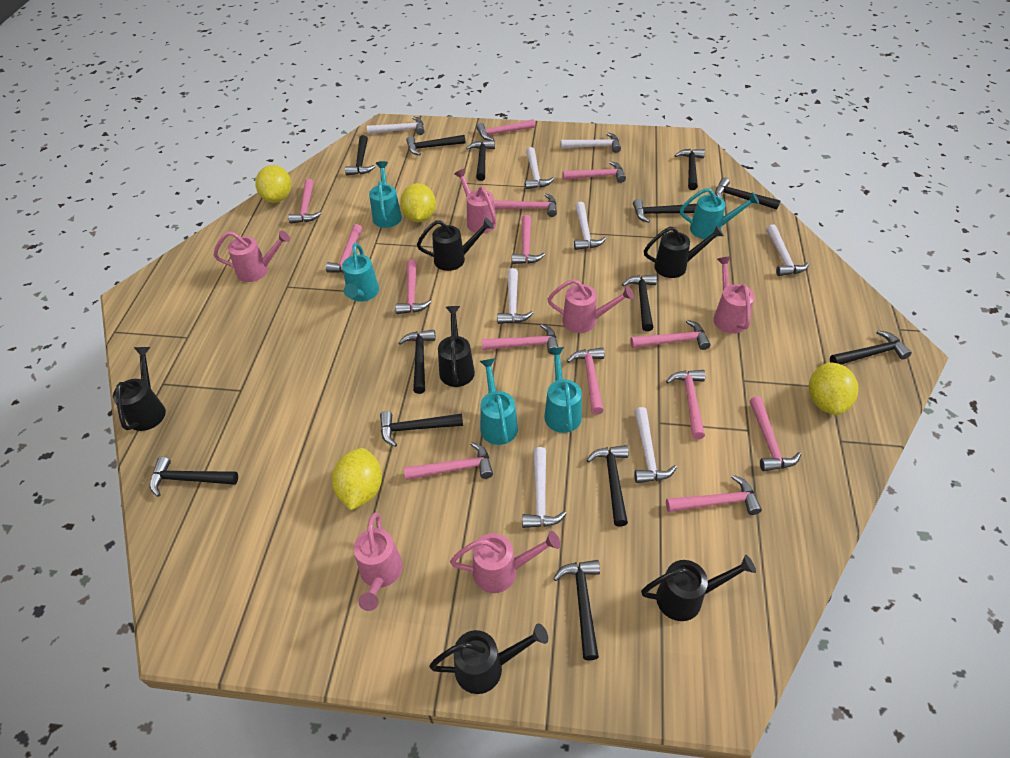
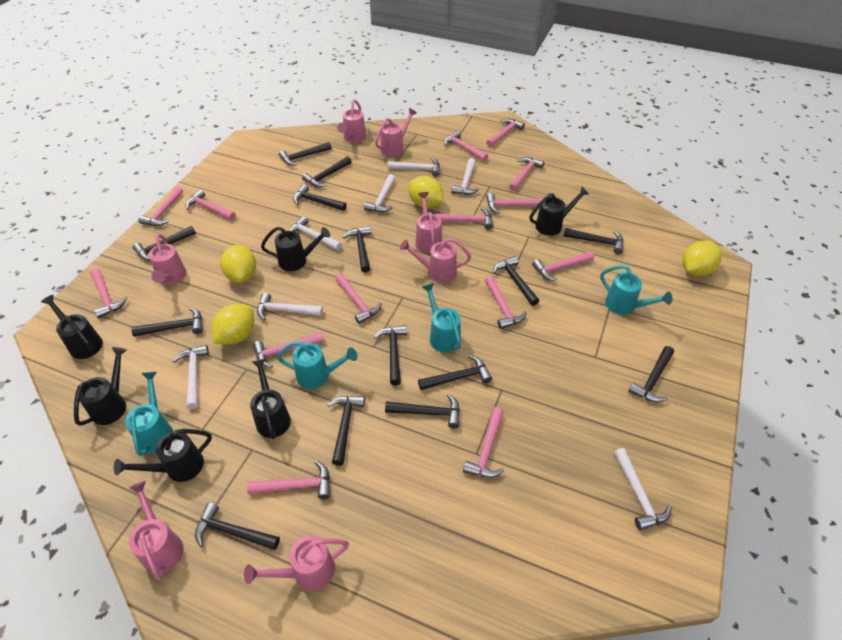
black hammer: [150,457,238,497] [345,135,376,175] [380,411,463,447] [398,330,436,394] [406,135,466,155] [466,140,495,181] [553,560,600,660] [587,445,629,527] [622,275,657,331] [633,199,697,223] [675,149,705,190] [715,177,781,210] [830,330,912,365] = 13 -> [131,308,203,337] [132,226,196,261] [195,502,280,550] [279,142,332,166] [293,184,347,211] [302,156,352,187] [327,396,365,466] [343,226,371,273] [374,325,407,386] [385,394,460,428] [418,355,492,390] [493,256,539,306] [564,228,624,254] [628,346,674,402] = 14
pink watering can: [213,230,290,282] [354,512,403,611] [450,531,561,593] [454,169,496,234] [548,279,634,333] [713,256,755,334] = 6 -> [129,481,184,580] [149,234,186,285] [244,536,349,591] [337,99,366,143] [375,108,417,157] [400,238,471,283] [415,192,442,253] = 7
turquoise watering can: [342,243,379,302] [369,161,402,228] [480,358,518,445] [544,347,582,433] [680,188,759,239] = 5 -> [125,372,173,456] [277,341,358,389] [422,283,461,353] [600,265,673,315] = 4
white hammer: [367,116,425,135] [497,268,533,324] [522,447,567,528] [525,147,554,189] [561,132,621,153] [574,202,606,250] [634,407,677,483] [766,224,809,276] = 8 -> [173,345,209,409] [257,293,323,320] [289,216,342,251] [364,174,395,212] [388,158,440,177] [451,158,479,195] [614,448,672,530] = 7

